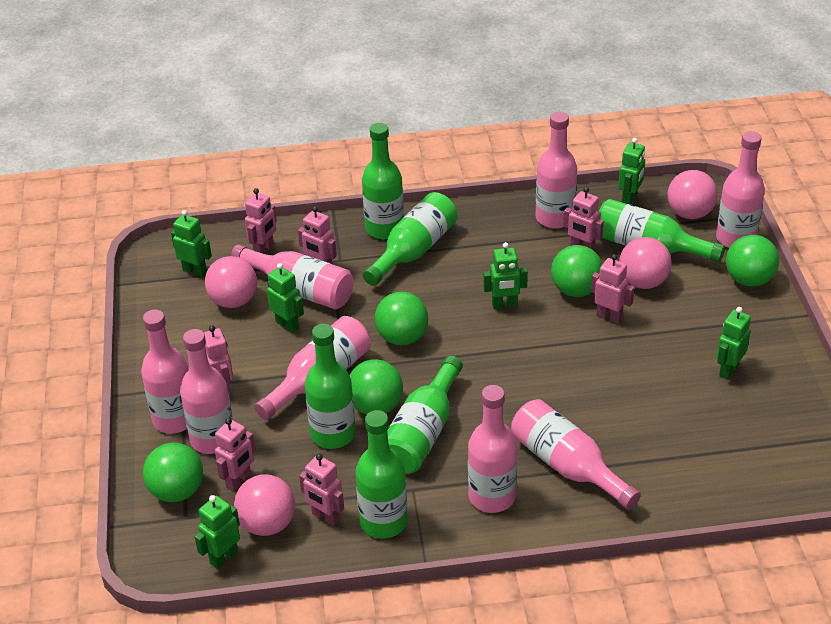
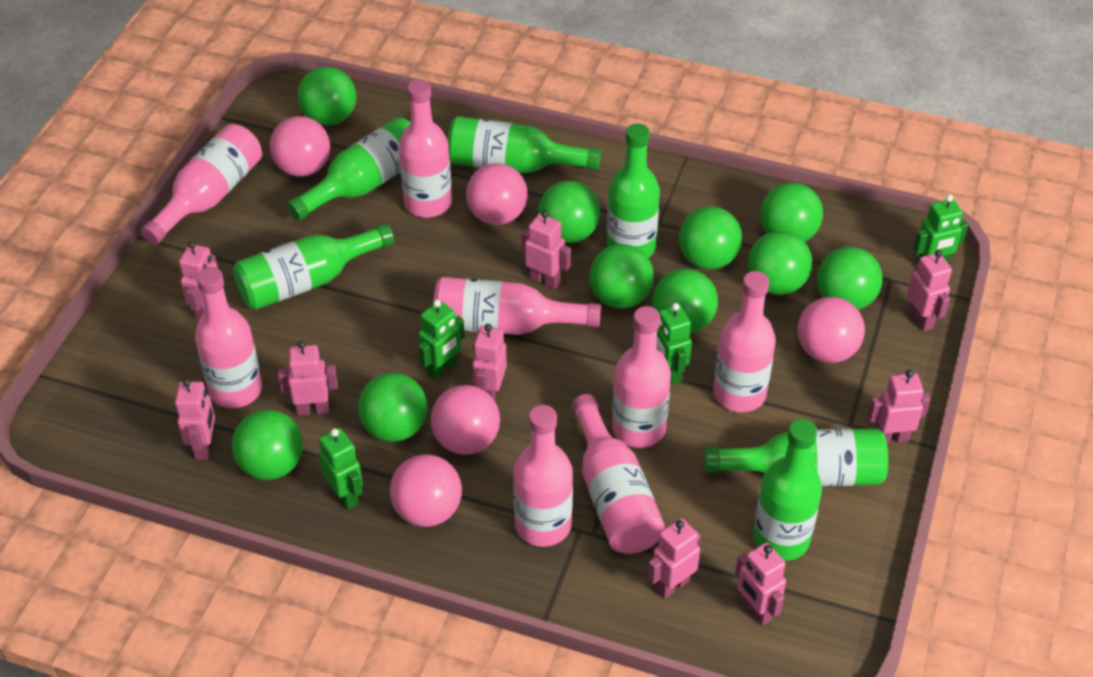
green ball: [143,443,203,502] [349,359,403,415] [375,292,428,345] [551,245,602,297] [726,235,779,287] = 5 -> [232,410,303,480] [298,67,356,126] [358,373,427,442] [538,181,600,243] [589,244,654,309] [652,269,718,333] [679,206,742,270] [748,231,812,295] [760,183,823,242] [817,247,882,310] = 10
green robot: [171,210,212,277] [195,495,240,569] [267,263,304,333] [483,242,528,309] [618,138,645,205] [716,307,751,379] = 6 -> [319,428,363,510] [418,300,465,380] [657,303,692,385] [913,195,968,263] = 4
pink ball: [205,256,257,308] [234,474,295,536] [619,237,672,289] [667,170,718,219] = 4 -> [270,116,330,177] [390,455,462,527] [431,385,500,455] [466,163,528,225] [797,297,865,363] = 5
pink robot: [203,325,233,395] [215,418,255,491] [245,188,277,254] [298,206,337,264] [299,454,344,526] [563,187,604,251] [591,254,634,324] = 7 -> [175,379,215,460] [179,241,218,321] [278,341,338,416] [473,324,507,401] [521,211,571,289] [647,518,701,599] [735,543,786,625] [868,370,930,444] [907,250,952,332] = 9

